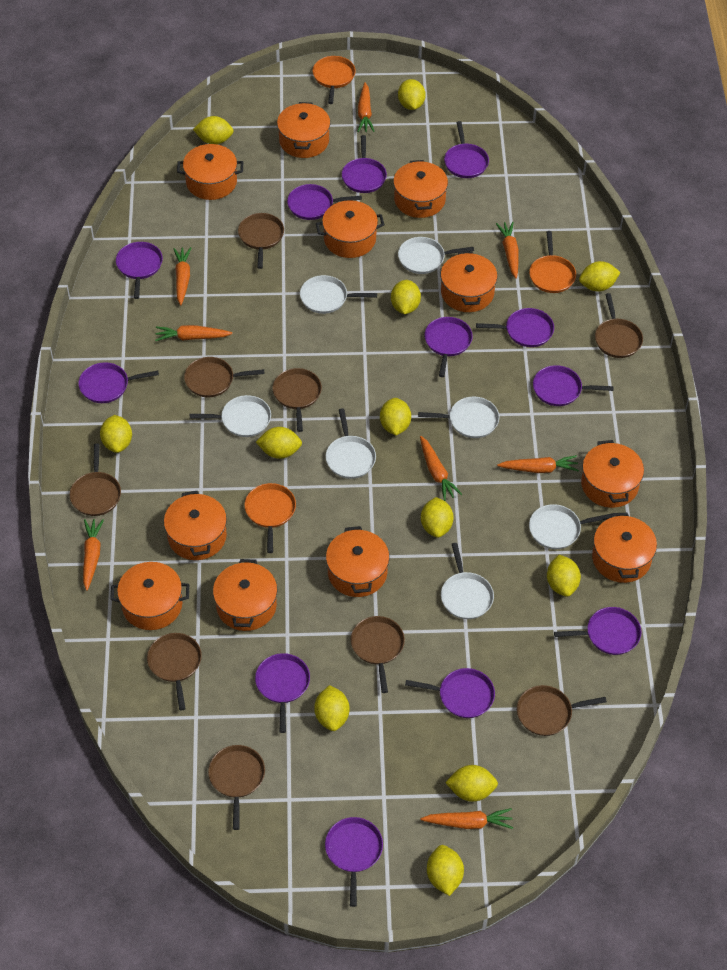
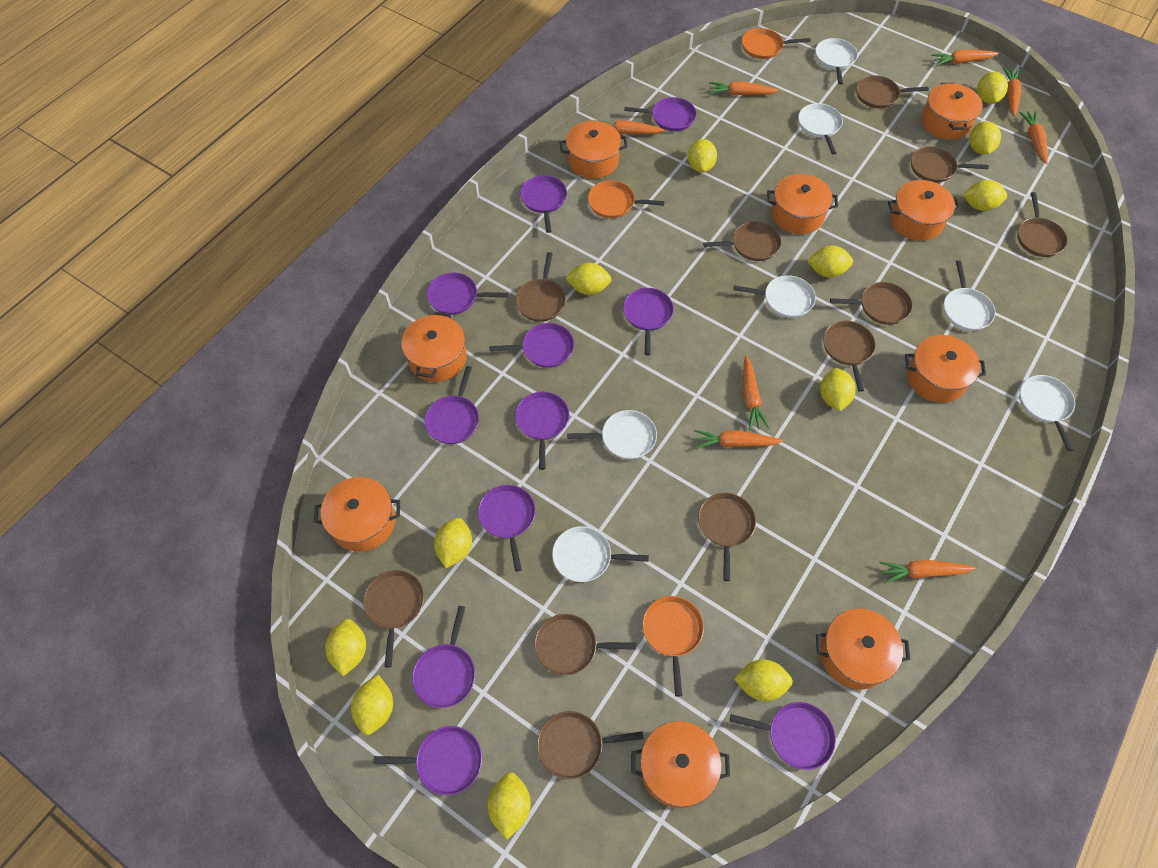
brown pan: [70,443,121,516] [147,633,202,710] [184,357,264,397] [208,745,265,830] [238,213,284,269] [272,368,322,432] [351,616,405,693] [517,685,607,736] [595,293,643,358] = 9 -> [363,570,424,667] [515,252,566,322] [535,614,636,675] [537,711,644,779] [698,493,756,581] [703,221,781,261] [823,321,876,392] [830,282,913,325] [856,75,929,108] [911,146,989,183] [1017,192,1068,257] = 11
orange pot: [110,562,189,630] [164,491,227,560] [177,144,243,200] [213,559,277,631] [277,102,330,158] [316,200,384,258] [326,526,389,597] [393,160,448,218] [441,251,497,312] [581,440,644,508] [592,513,657,583] = 11 -> [314,477,400,552] [401,312,467,382] [559,121,628,179] [631,721,730,808] [767,174,838,234] [816,608,910,690] [888,180,961,241] [905,335,986,403] [921,83,983,140] = 9
purple pan: [79,362,159,403] [116,242,163,299] [255,653,310,733] [287,184,362,220] [325,817,383,907] [342,135,387,193] [405,668,495,718] [424,317,473,377] [444,121,489,178] [476,308,554,347] [533,365,614,406] [554,607,641,655] = 12 -> [373,726,482,795] [412,606,475,708] [425,366,479,444] [427,273,508,315] [478,485,536,571] [489,323,574,368] [515,392,569,470] [520,175,567,233] [623,288,674,355] [624,97,696,131] [730,702,836,770] = 11

